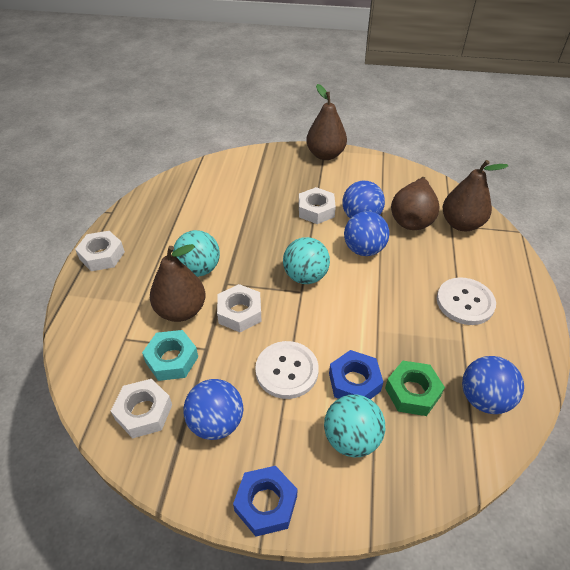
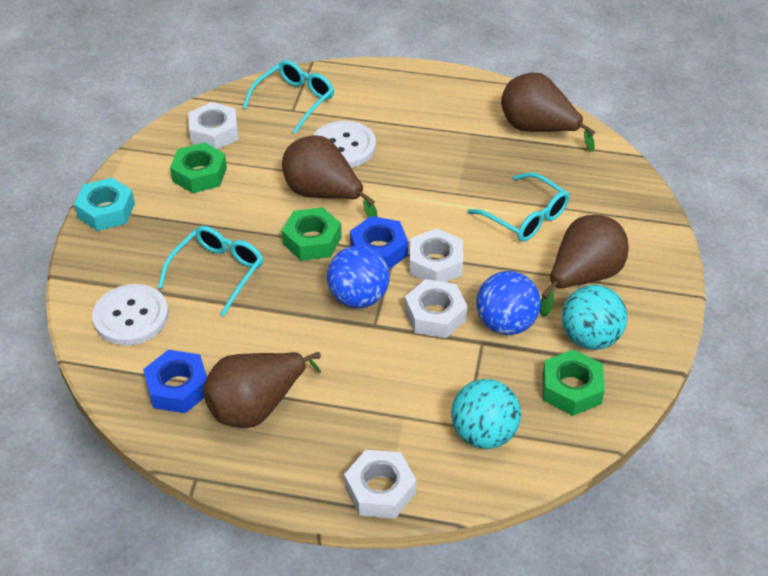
blue ball: [183,379,243,440] [342,181,385,219] [344,211,389,256] [462,356,524,414] = 4 -> [327,245,390,308] [476,271,541,335] = 2
green nut: [385,361,445,416] = 1 -> [170,142,227,193] [282,207,342,261] [543,349,605,416] = 3
turquoise ball: [173,230,220,277] [283,237,330,284] [324,395,385,457] = 3 -> [451,379,521,449] [562,285,627,350] = 2
turquoise glasses: none = 0 -> [158,226,263,316] [243,60,334,134] [467,172,569,242] = 3

